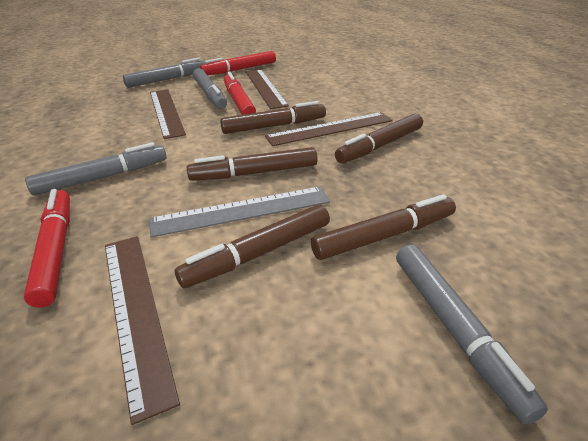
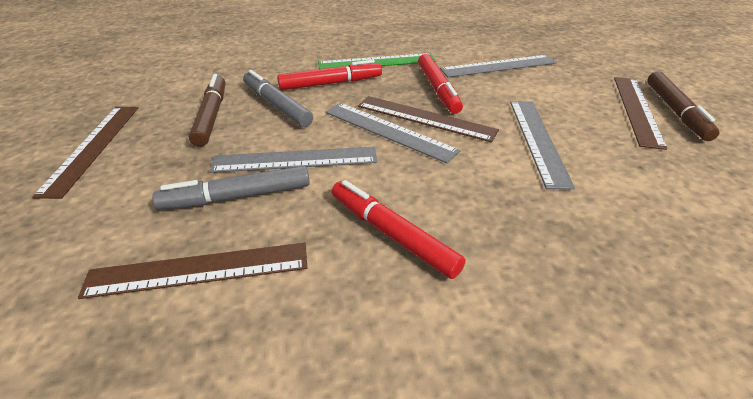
brown marker: [175,204,330,288] [187,147,318,181] [220,101,326,134] [311,194,456,260] [335,114,423,163] = 5 -> [189,74,225,147] [647,71,720,141] = 2
green ruler: none = 0 -> [318,53,436,69] = 1
grey marker: [25,142,167,195] [123,57,207,88] [193,68,227,109] [396,244,548,424] = 4 -> [152,166,310,210] [243,70,313,127] = 2
grey ruler: [149,187,330,237] = 1 -> [209,147,377,173] [325,103,460,163] [440,55,557,77] [510,101,575,190] = 4

